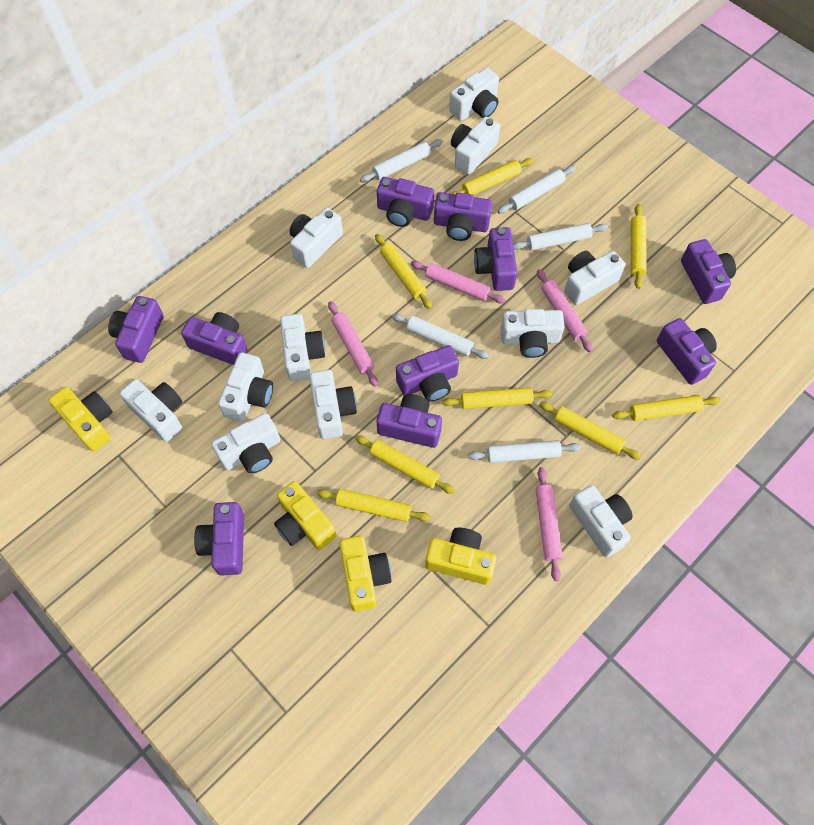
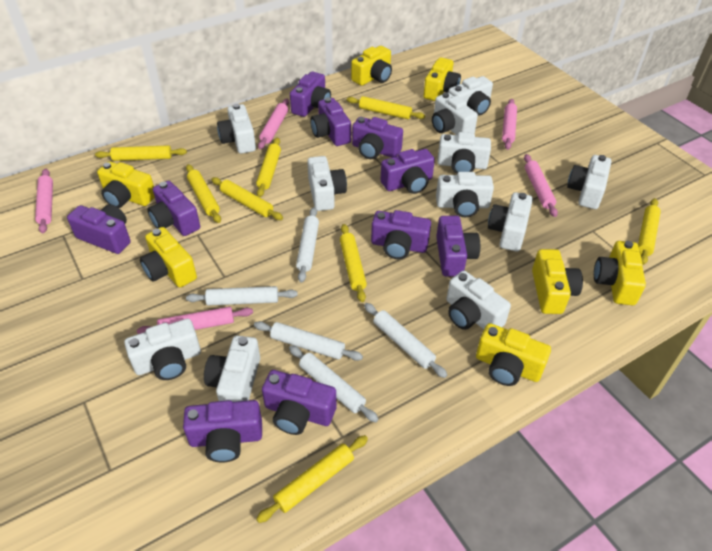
pink rolling pin: [328,301,378,387] [411,261,506,303] [536,467,563,581] [537,269,593,352] = 4 -> [35,169,53,234] [137,307,253,334] [258,99,289,149] [502,99,517,150] [524,154,558,217] = 5
yellow camera: [49,387,113,451] [274,481,336,550] [340,536,392,612] [425,528,496,585] = 4 -> [97,161,155,208] [140,227,197,287] [351,46,392,86] [423,57,461,101] [476,323,551,386] [532,249,583,314] [594,241,646,305] = 7

